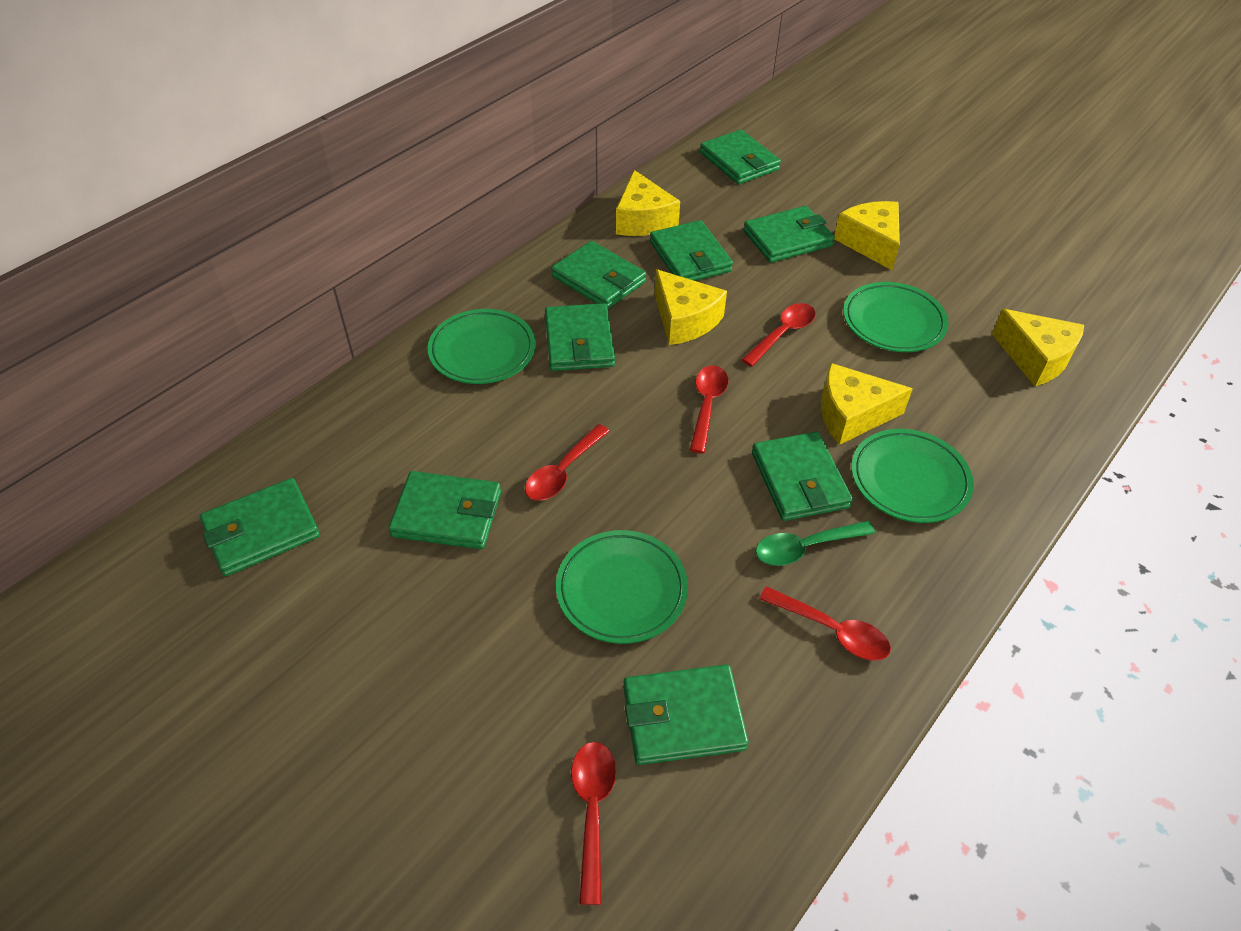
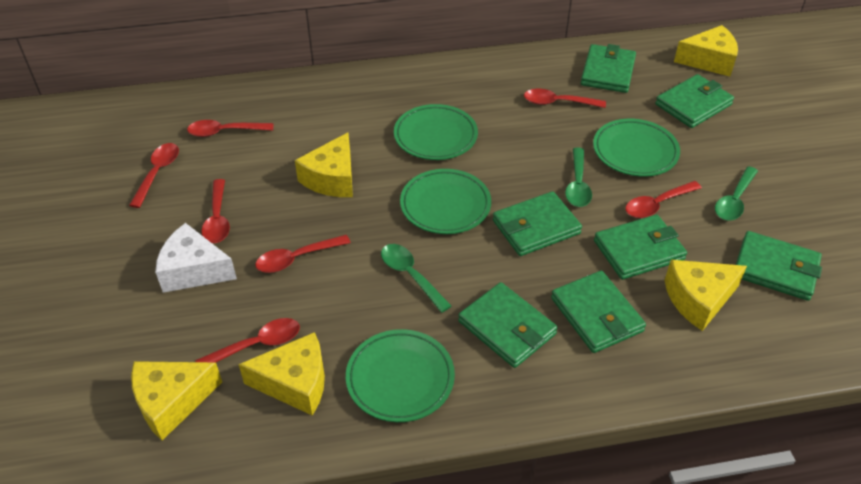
green spoon: [755,521,875,566] = 1 -> [381,244,451,313] [565,147,592,207] [715,166,758,220] = 3
green wallet: [200,478,320,576] [388,471,501,549] [545,303,615,371] [551,241,646,309] [623,665,749,765] [650,220,733,281] [700,130,781,184] [743,206,835,263] [752,432,853,521] = 9 -> [458,282,558,368] [493,191,582,256] [551,271,646,353] [581,44,636,93] [594,215,687,280] [655,74,734,128] [736,231,822,301] = 7
red spoon: [525,424,610,501] [571,742,616,905] [690,365,728,453] [741,303,816,367] [759,586,891,661] = 5 -> [129,143,179,208] [187,120,273,137] [195,318,300,362] [201,179,230,243] [255,235,351,273] [524,89,606,108] [625,181,702,218] = 7
white cheese: none = 0 -> [155,223,237,293] = 1

